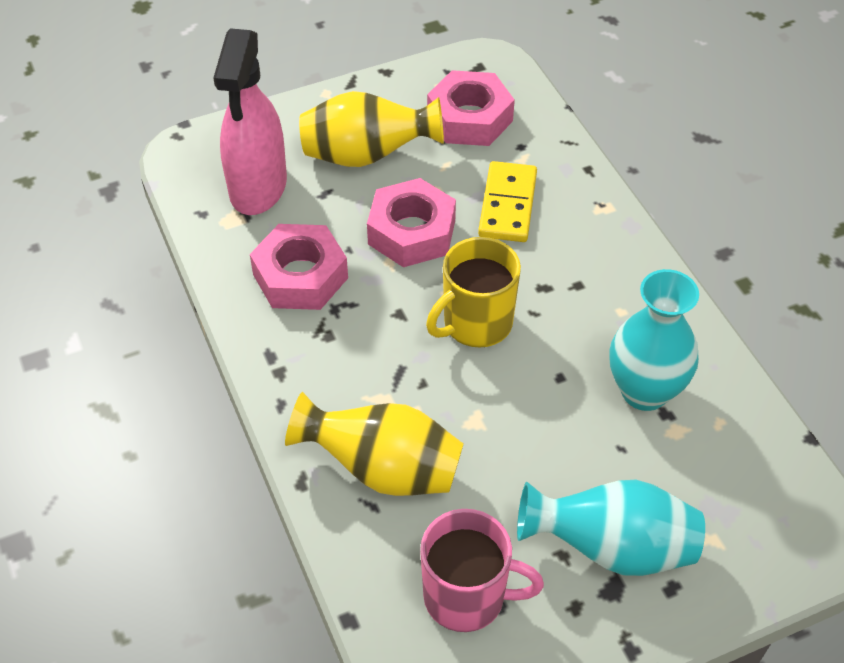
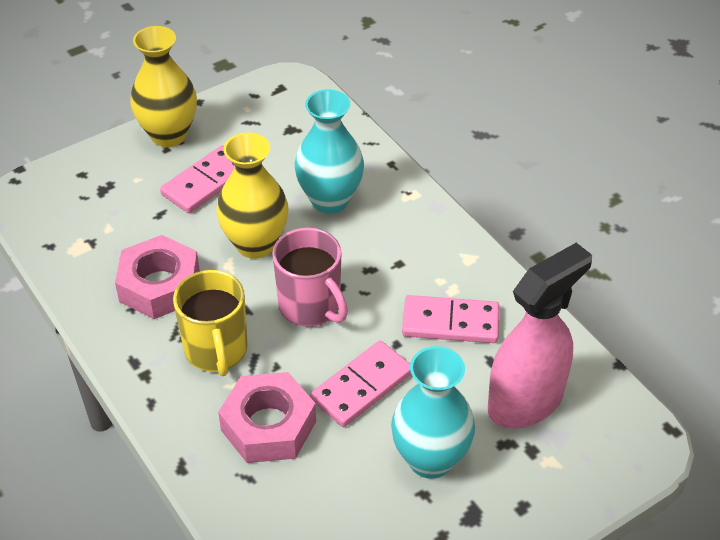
pink domino: none = 0 -> [160,146,235,213] [310,340,411,427] [402,295,499,343] = 3
pink nut: [250,224,348,310] [367,178,456,267] [427,70,515,146] = 3 -> [115,235,200,319] [218,372,316,463] = 2
yellow domino: [478,161,537,242] = 1 -> none = 0

